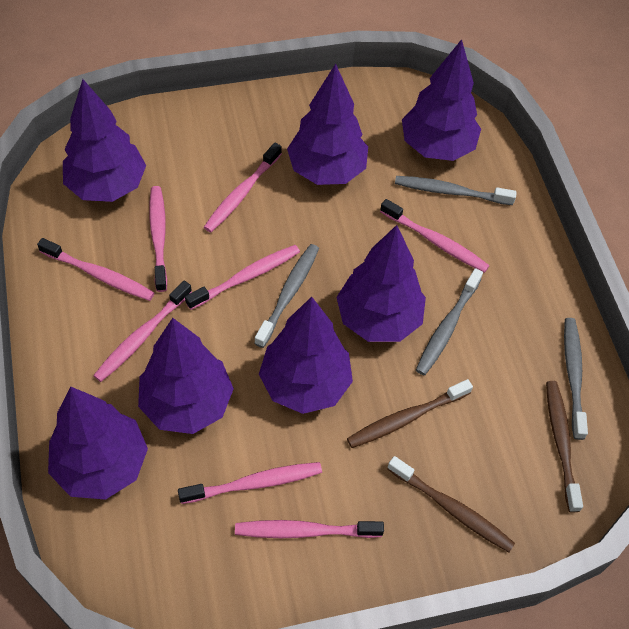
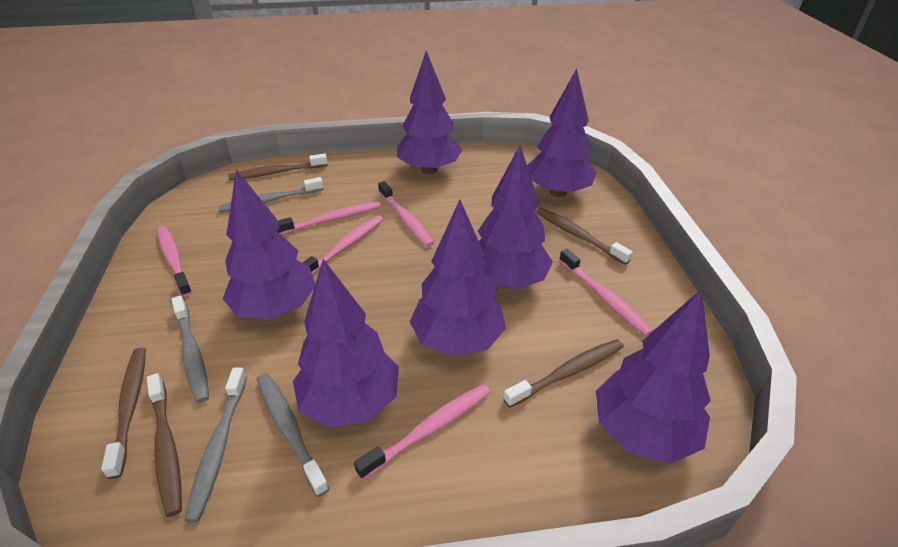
brown toothbrush: [347,379,473,448] [388,456,515,552] [546,381,583,512] = 3 -> [101,347,146,479] [147,373,182,517] [228,154,328,180] [503,339,624,408] [536,208,633,265] = 5
pink toothbrush: [37,238,154,301] [93,281,192,382] [149,186,167,292] [178,462,322,504] [185,245,300,310] [204,143,282,232] [235,520,384,538] [380,199,490,273] = 8 -> [157,226,192,297] [277,201,381,235] [303,215,383,275] [354,384,491,480] [378,181,434,247] [559,249,653,336] = 6

